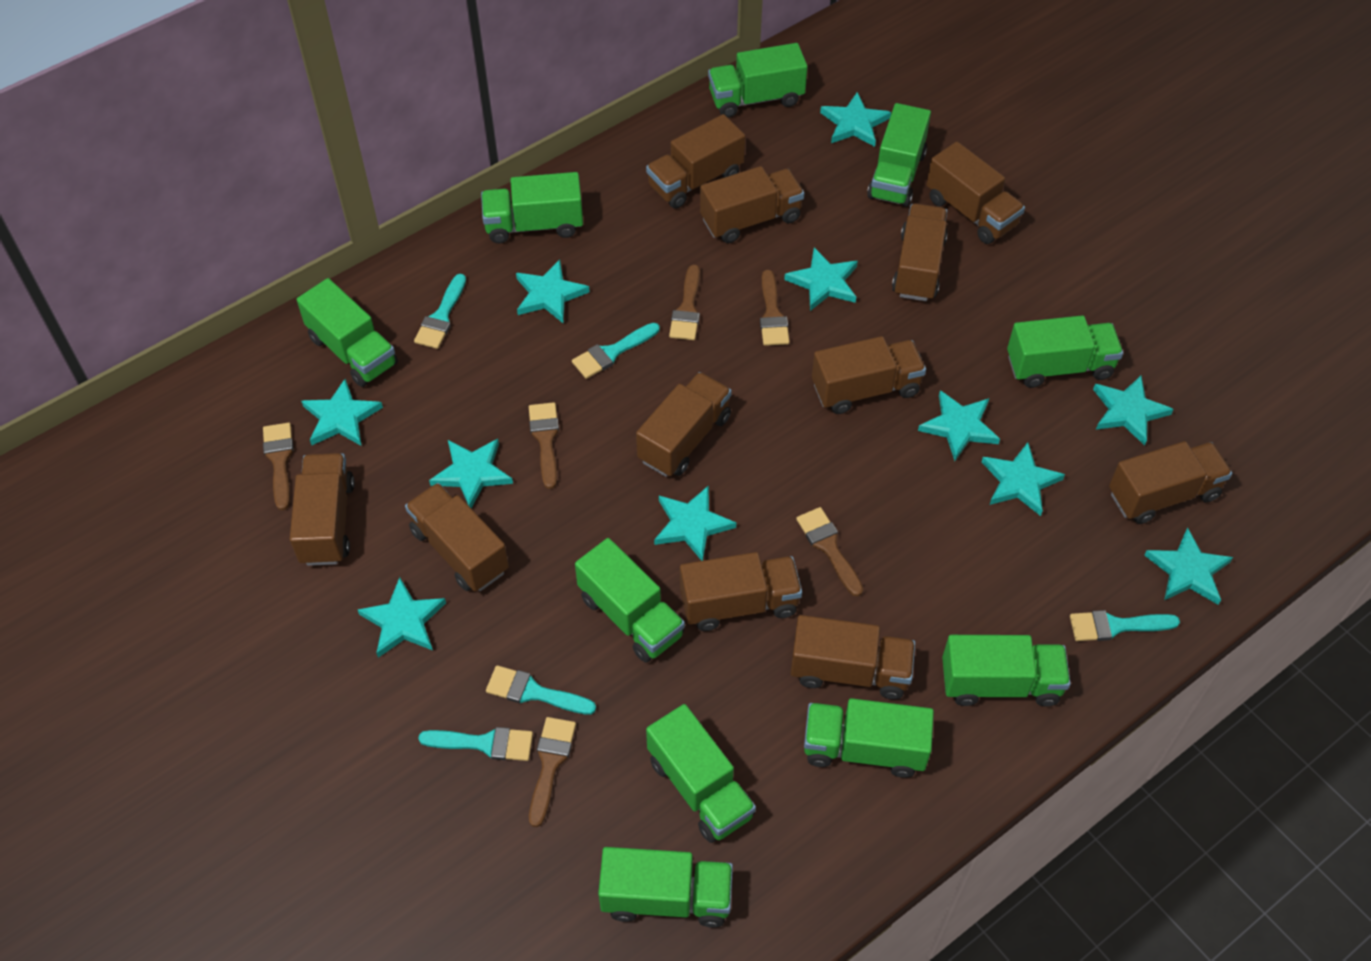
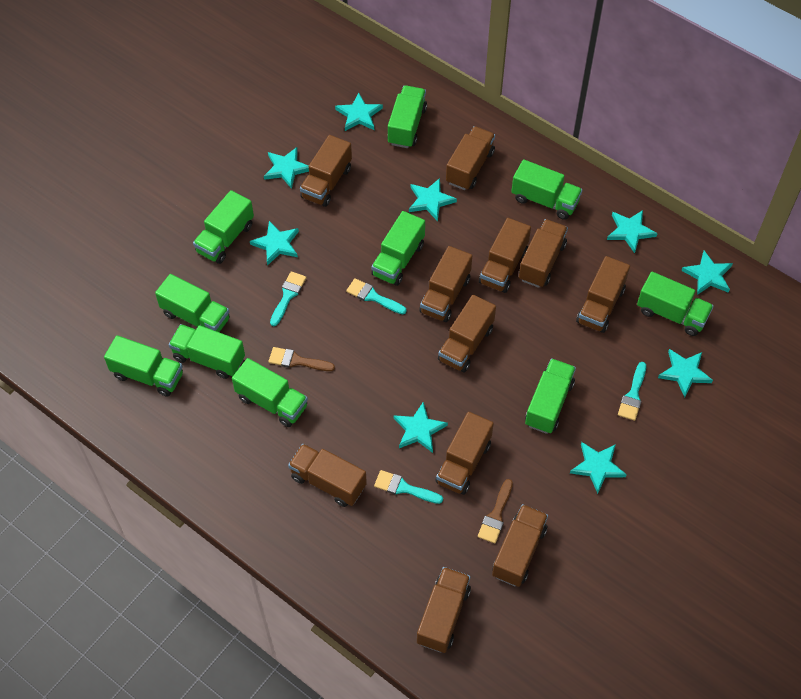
brown brush: [263,423,294,510] [529,402,559,489] [529,717,576,827] [669,265,700,340] [760,270,790,346] [796,507,863,597] = 6 -> [269,347,335,371] [478,479,513,543] = 2
turquoise brush: [414,274,466,349] [418,727,533,761] [486,665,596,715] [572,323,660,379] [1070,610,1180,641] = 5 -> [270,272,306,326] [346,278,407,314] [374,470,443,504] [618,362,646,421] = 4
turquoise star: [301,379,383,446] [358,577,446,658] [429,439,513,508] [516,259,590,324] [654,485,736,561] [784,248,858,311] [820,92,891,147] [918,390,1000,461] [982,442,1065,516] [1093,376,1174,446] [1144,527,1233,605] = 11 -> [250,221,299,266] [264,147,309,189] [335,92,383,131] [393,402,448,453] [409,178,457,221] [570,442,627,494] [607,210,658,253] [658,349,713,397] [681,251,733,295] = 9

